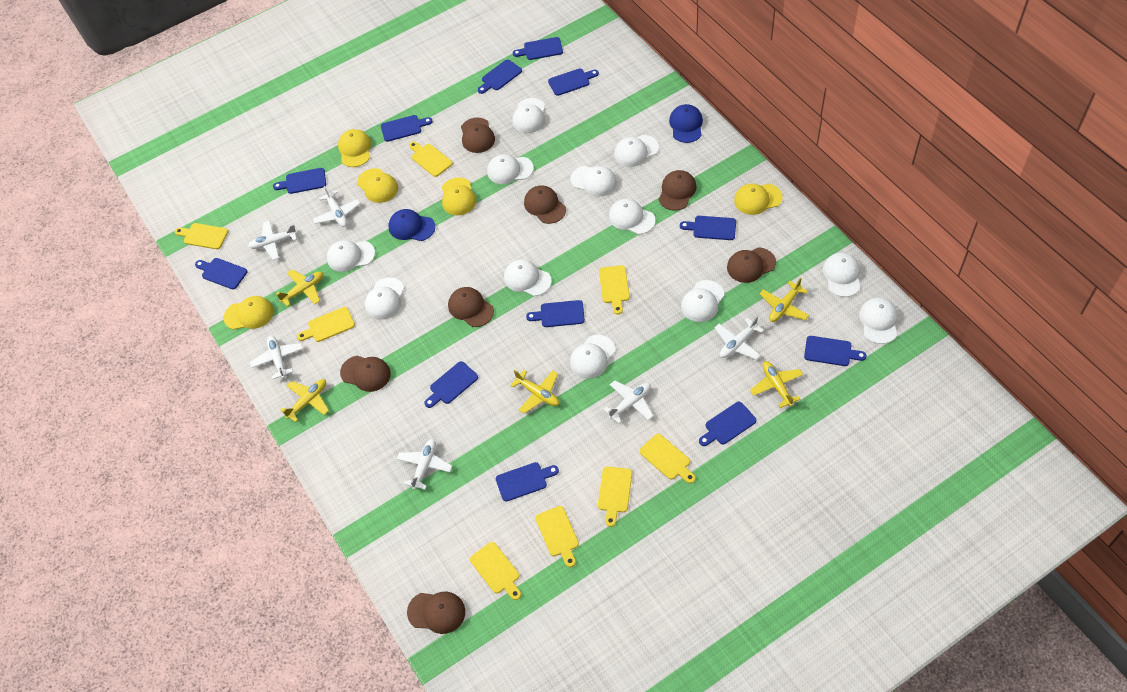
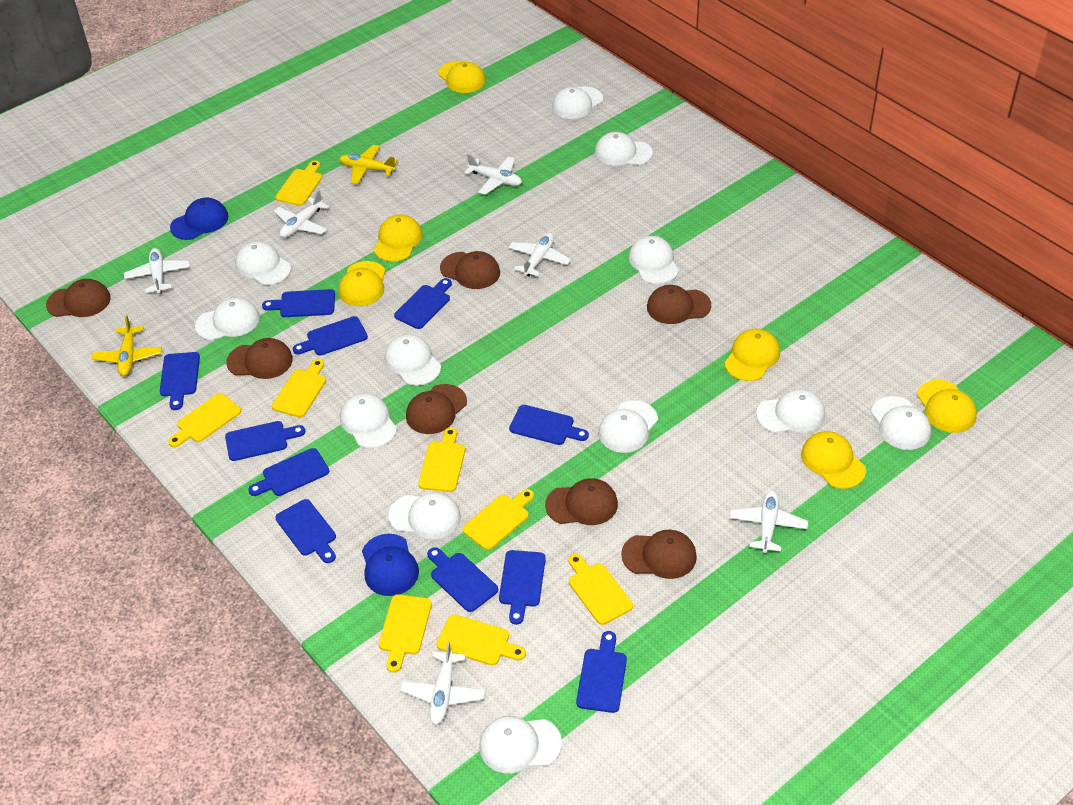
blue cutting board: [195,258,247,289] [273,168,326,194] [381,115,433,142] [424,361,478,408] [478,59,522,94] [496,462,559,502] [513,37,563,60] [526,300,585,327] [548,69,599,96] [680,216,736,240] [699,402,756,446] [804,336,867,366] = 12 -> [160,352,200,410] [225,421,305,461] [248,448,329,496] [262,289,335,317] [275,499,336,563] [293,316,368,356] [394,278,452,329] [427,547,498,612] [499,550,546,625] [509,405,589,445] [576,631,627,713] = 11
yellow cap: [224,296,274,330] [338,129,371,167] [357,168,398,203] [442,177,476,215] [734,184,783,215] = 5 -> [339,261,385,306] [374,214,423,262] [438,61,486,93] [724,328,780,381] [801,431,866,489] [917,380,977,433] = 6
yellow plane: [276,269,323,307] [280,379,329,422] [510,370,559,414] [750,361,804,408] [760,278,809,322] = 5 -> [92,316,162,376] [339,145,398,184] = 2

